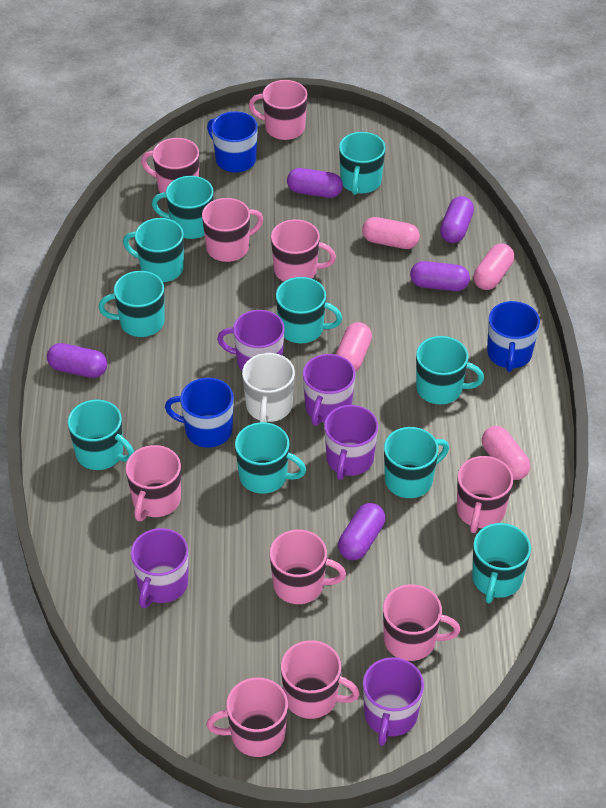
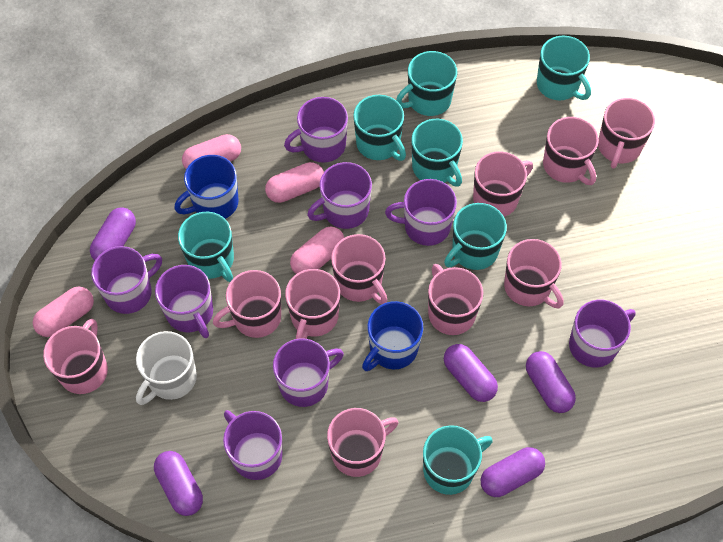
blue mug: [165,378,234,448] [207,111,258,173] [487,301,540,372] = 3 -> [174,155,238,219] [362,301,423,371] = 2
purple mug: [131,528,188,608] [217,310,285,371] [303,354,355,426] [324,405,378,480] [363,657,424,746] = 5 -> [91,246,162,314] [155,265,213,338] [223,410,282,480] [273,338,344,407] [284,97,348,163] [307,162,372,229] [385,179,457,246] [569,300,636,368] = 8
turquoise mug: [67,400,134,470] [98,271,165,337] [123,218,184,282] [152,176,214,239] [235,422,306,494] [276,277,342,343] [339,132,386,195] [384,427,449,498] [416,336,484,404] [472,523,531,603] = 10 -> [178,212,234,282] [353,95,406,161] [396,51,457,116] [411,119,463,187] [423,425,493,495] [444,203,507,270] [537,36,591,100] = 7

